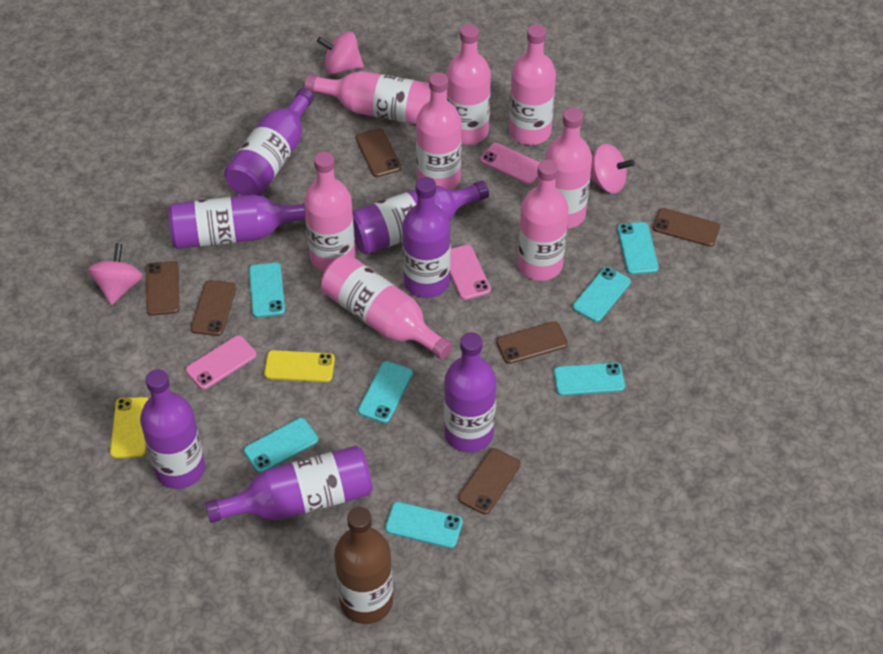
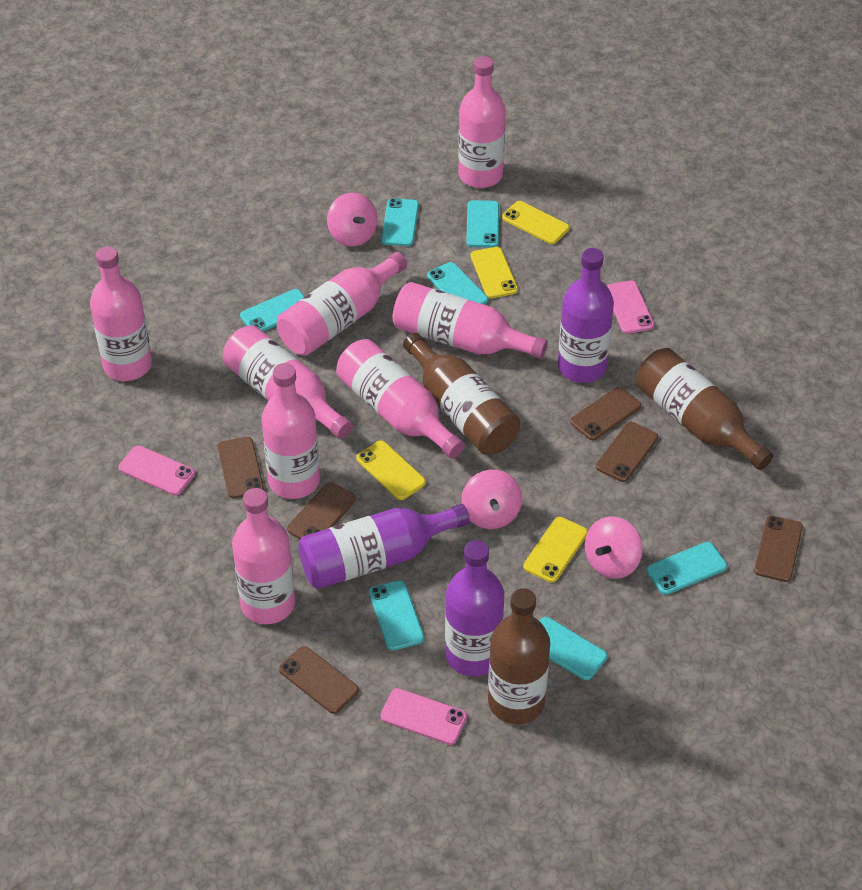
brown bottle: [334,507,393,624] = 1 -> [403,333,520,455] [488,588,550,724] [636,348,773,470] = 3
purple bottle: [140,369,205,489] [168,195,305,249] [205,446,373,523] [224,88,314,196] [352,181,489,254] [402,177,451,298] [444,332,496,453] = 7 -> [298,504,470,589] [445,540,504,676] [558,248,614,383] = 3
yellow phone: [110,397,149,458] [264,350,335,382] = 2 -> [356,440,426,500] [470,247,518,298] [502,201,570,244] [523,517,588,583] = 4

